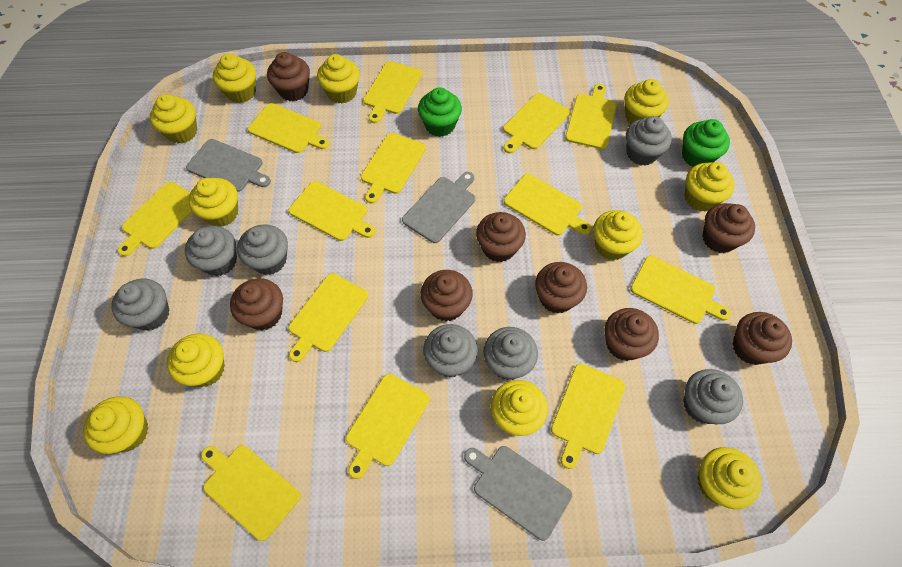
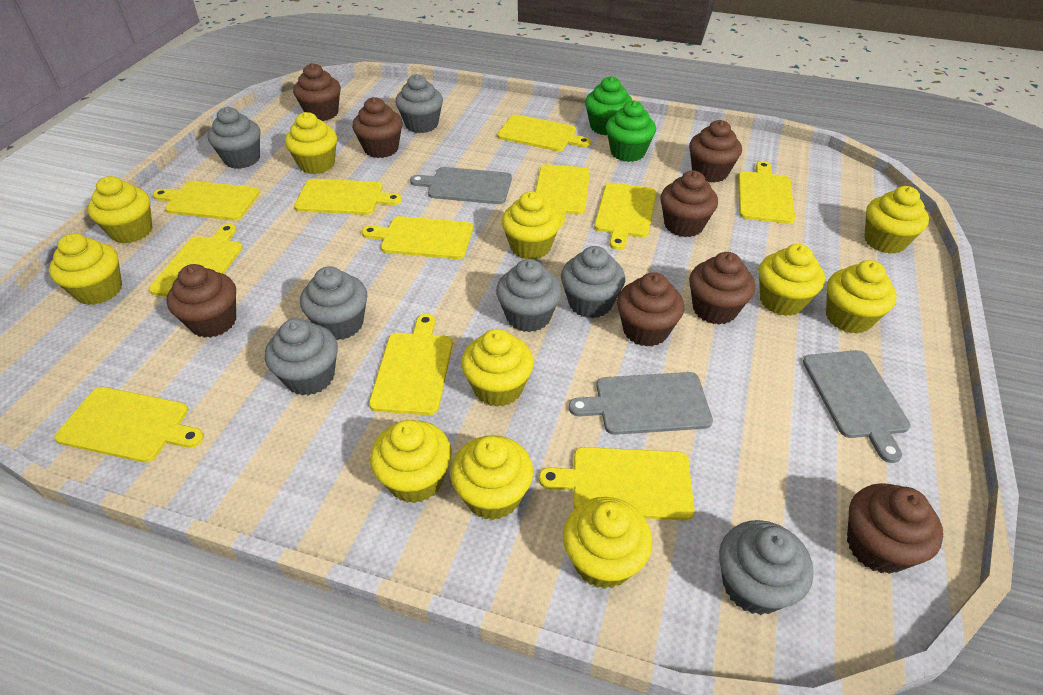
yellow cutting board: [118,182,192,257] [201,445,301,541] [248,103,329,153] [288,181,375,241] [288,273,368,362] [346,374,430,479] [361,133,426,204] [363,61,422,123] [503,93,570,154] [504,174,591,236] [551,363,625,469] [565,84,617,149] [630,256,731,324] = 13 -> [54,387,204,463] [149,224,243,297] [153,181,260,221] [294,179,402,215] [362,216,473,259] [369,314,453,415] [497,114,591,151] [535,164,590,227] [539,447,695,521] [594,182,657,250] [738,161,795,224] = 11

